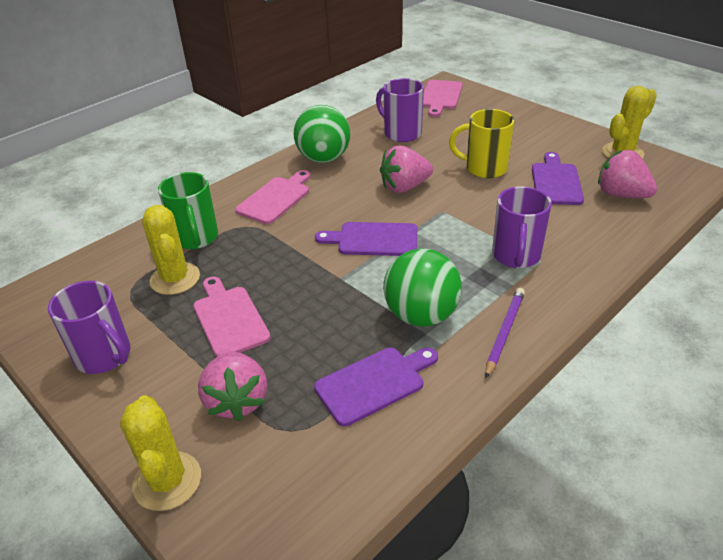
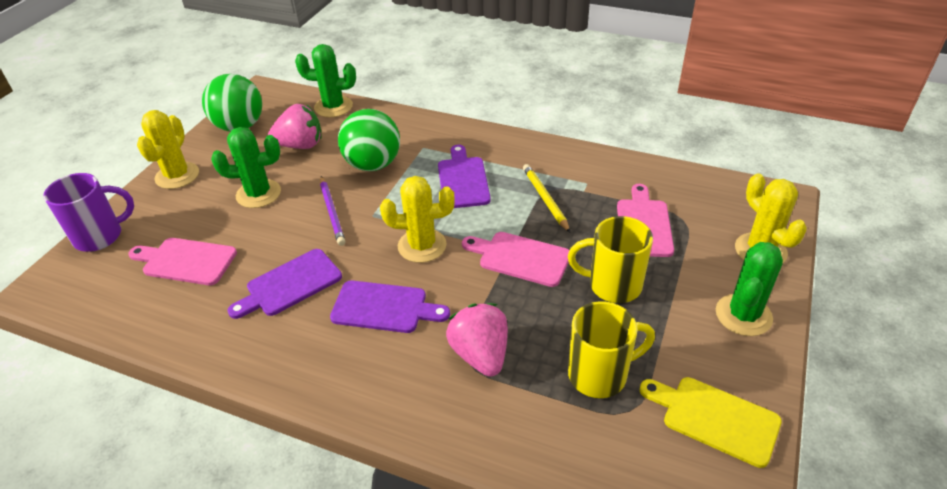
green cactus: none = 0 -> [211,127,281,208] [295,44,356,117] [716,242,783,336] = 3
green mug: [158,172,218,249] = 1 -> none = 0
pink strawberry: [198,352,267,421] [380,146,433,193] [598,150,657,198] = 3 -> [268,104,322,149] [446,303,508,377] = 2
purple mug: [48,281,130,374] [376,78,424,142] [492,186,552,268] = 3 -> [43,173,134,252] = 1
yellow cutting board: none = 0 -> [640,377,782,468] = 1
yellow mug: [449,109,515,178] = 1 -> [568,216,653,303] [568,301,655,398] = 2
yellow pencil: none = 0 -> [523,164,570,232] = 1

